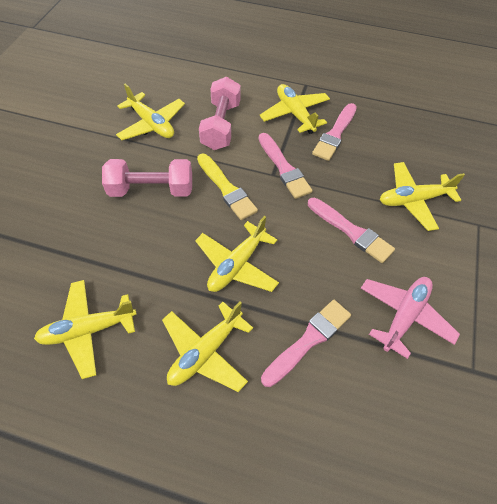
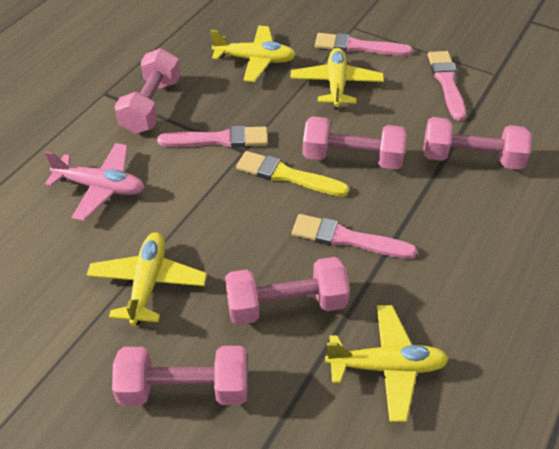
pink dumbbell: [102,159,192,197] [199,77,241,150] = 2 -> [112,346,248,406] [114,48,181,134] [225,257,350,325] [302,116,407,169] [423,117,532,170] = 5
yellow plane: [34,280,137,379] [116,83,185,140] [162,302,253,392] [195,216,279,292] [260,84,330,134] [380,162,465,231] = 6 -> [87,232,207,326] [211,26,296,82] [290,48,384,110] [325,305,449,422] = 4

